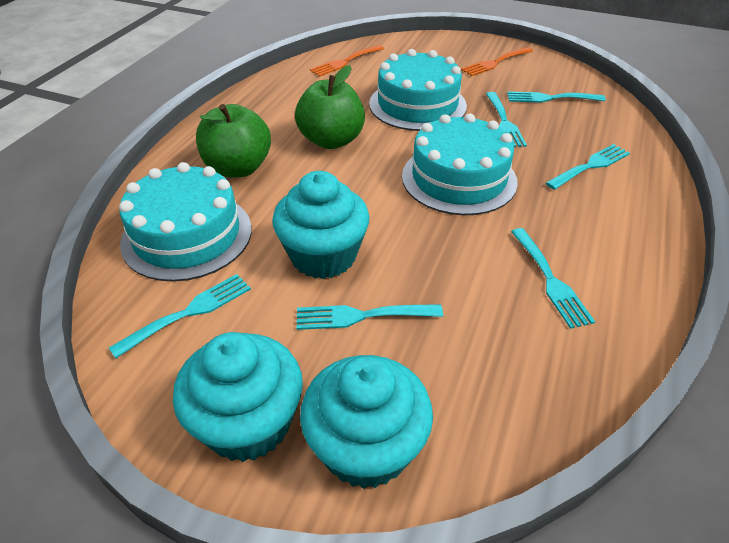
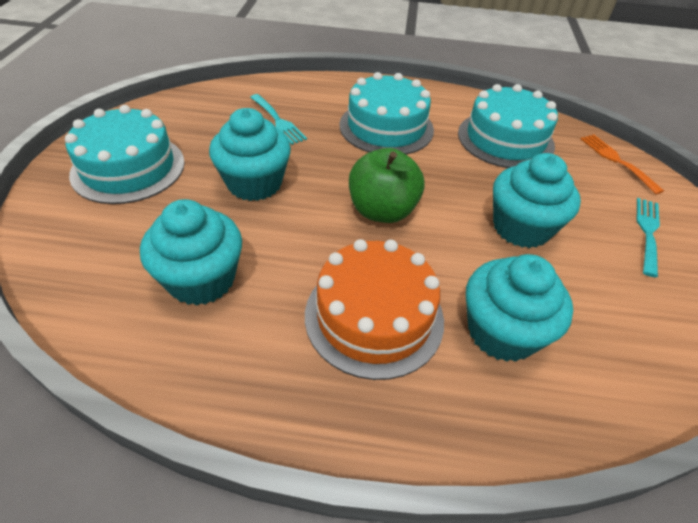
green apple: [196,104,271,178] [295,65,365,149] = 2 -> [349,148,425,223] = 1
orange cake: none = 0 -> [305,239,444,380] = 1
orange fork: [310,45,384,76] [461,47,533,76] = 2 -> [580,135,664,194] = 1
turquoise cupcake: [173,332,303,462] [272,171,369,279] [300,355,433,489] = 3 -> [140,199,242,306] [209,108,291,201] [466,254,573,362] [493,153,581,248] = 4
turquoise fork: [109,274,251,358] [296,304,443,330] [486,92,527,147] [507,91,606,103] [511,228,595,329] [546,144,630,190] = 6 -> [250,94,307,145] [637,198,660,277] = 2

